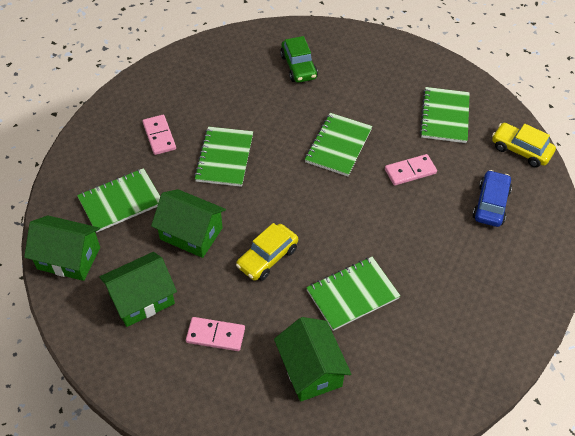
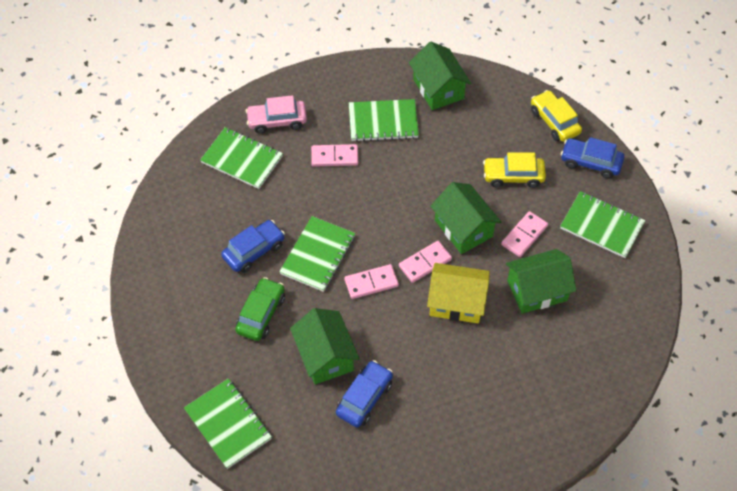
blue car: [473,170,512,227] = 1 -> [221,220,285,273] [336,360,393,427] [561,137,624,178] = 3
pink car: none = 0 -> [246,95,307,134] = 1
pink domino: [143,115,176,155] [186,317,245,351] [385,154,437,186] = 3 -> [311,144,358,167] [345,264,399,299] [399,241,452,283] [501,211,548,257] = 4
yellow house: none = 0 -> [427,263,490,324] = 1

